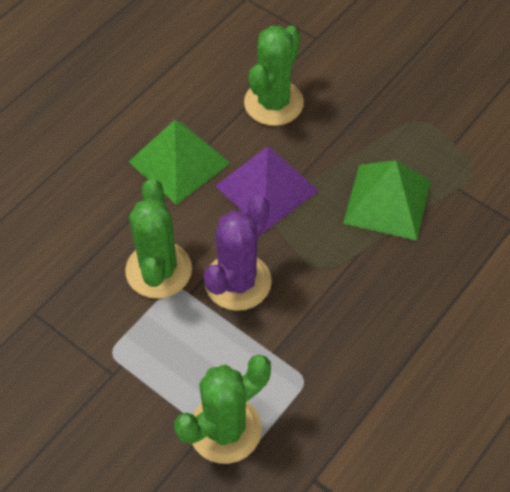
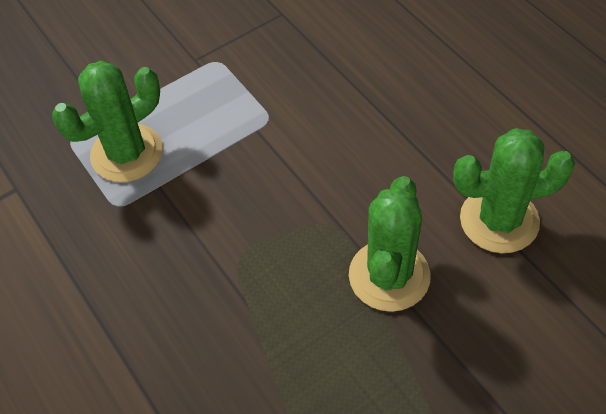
green pyramid: [129,120,230,205] [343,160,431,241] = 2 -> none = 0
purple cactus: [204,195,272,311] = 1 -> none = 0
purple pyramid: [215,147,319,232] = 1 -> none = 0

